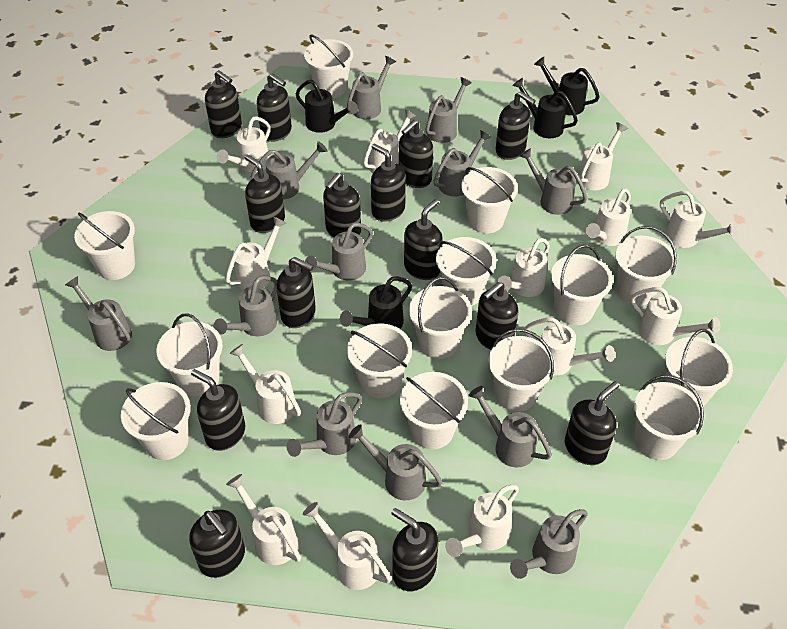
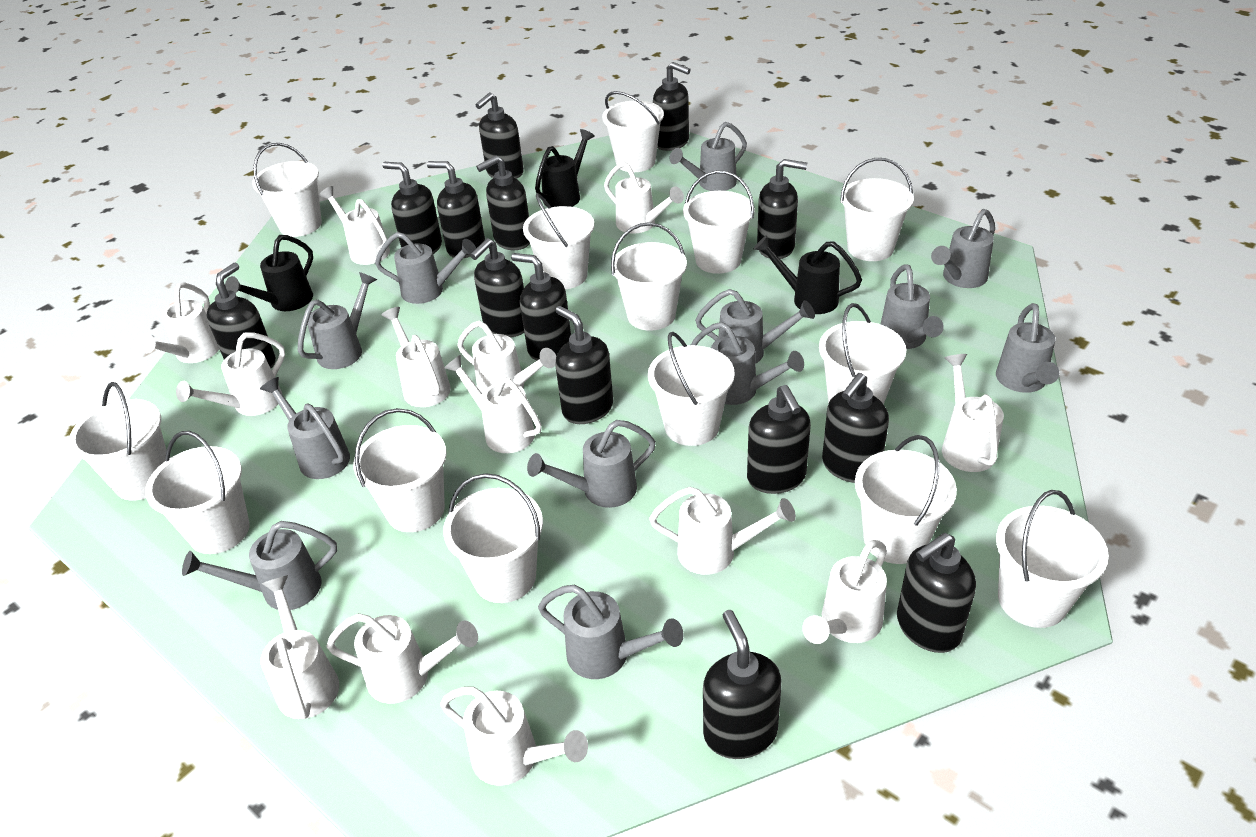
black watering can: [295,80,358,133] [340,276,412,329] [512,78,578,138] [534,57,599,115] = 4 -> [225,235,313,311] [535,129,595,207] [754,235,862,314] = 3

